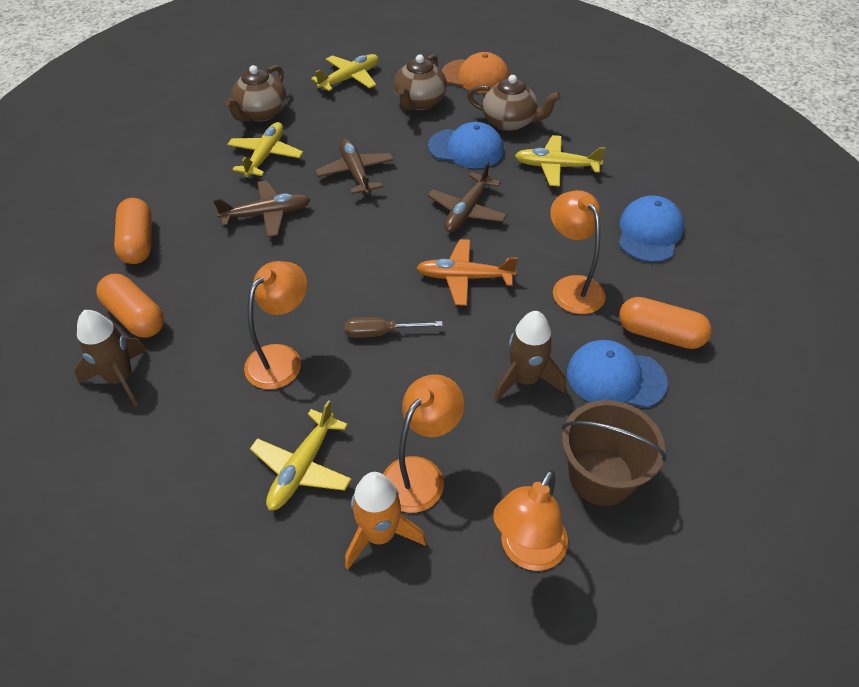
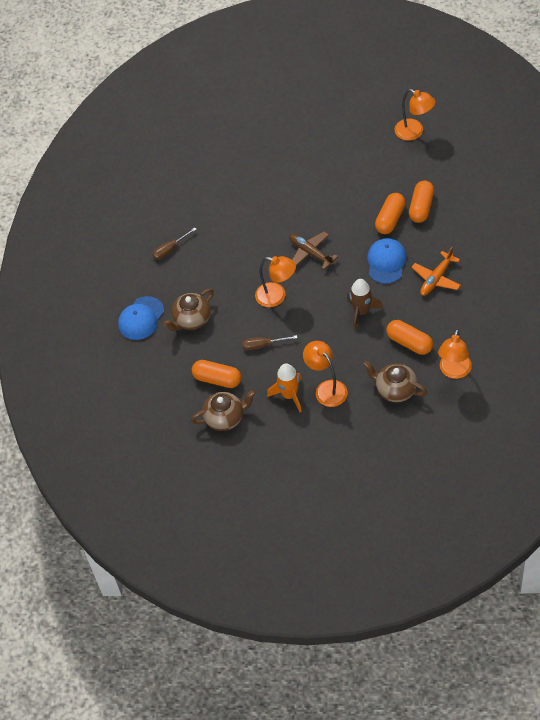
blue cap: [428,122,504,169] [567,340,668,408] [619,195,684,262] = 3 -> [118,296,164,340] [367,238,407,284] = 2
brown bucket: [561,400,667,506] = 1 -> none = 0
brown plane: [213,180,311,237] [315,138,394,195] [427,161,507,232] = 3 -> [289,231,338,270] = 1
brown rocket: [74,310,147,407] [494,311,566,402] = 2 -> [347,279,383,330] = 1
brown screwdriver: [345,317,443,338] = 1 -> [152,227,197,260] [242,335,297,350] = 2
orange cap: [442,52,509,93] = 1 -> none = 0
orange capsule: [96,274,164,338] [114,198,152,264] [619,297,712,349] = 3 -> [192,360,241,388] [375,193,406,234] [386,320,433,355] [409,181,434,223] = 4
yellow plane: [227,122,303,177] [250,400,352,510] [311,54,379,91] [515,135,606,187] = 4 -> none = 0

